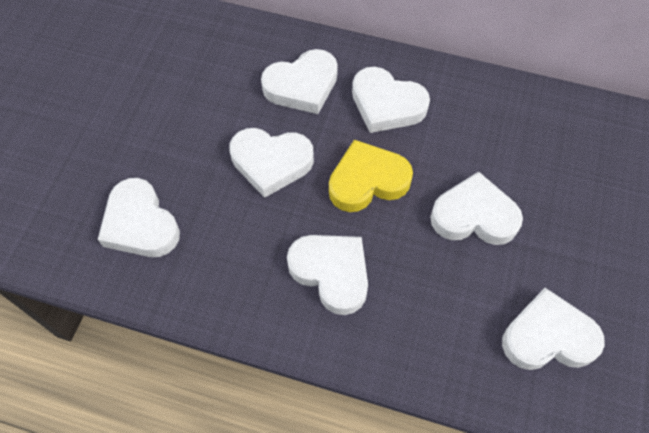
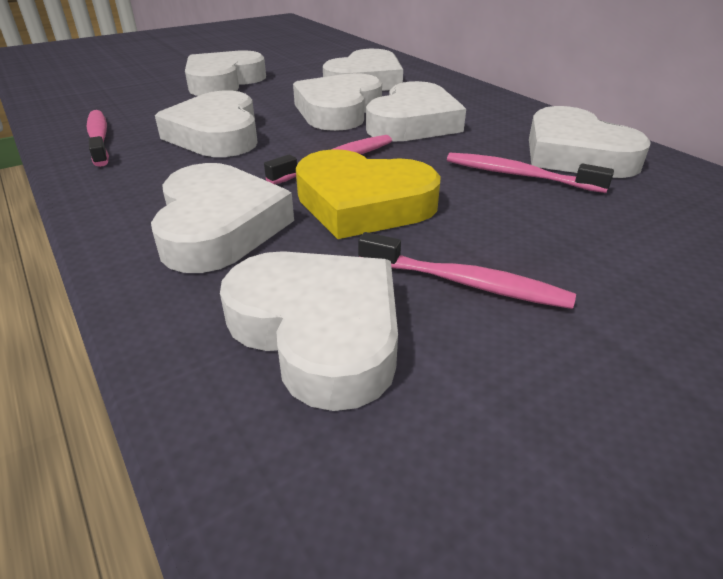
pink toothbrush: none = 0 -> [86,110,109,167] [264,135,392,184] [358,232,576,309] [447,153,614,193] = 4
white heart: [98,178,180,257] [229,128,314,198] [261,49,338,114] [287,235,368,315] [352,67,430,133] [430,171,523,245] [502,288,605,370] = 7 -> [151,163,294,273] [155,91,258,157] [185,50,266,96] [220,251,398,411] [293,73,382,131] [323,49,403,91] [366,81,466,142] [529,106,651,178] = 8

